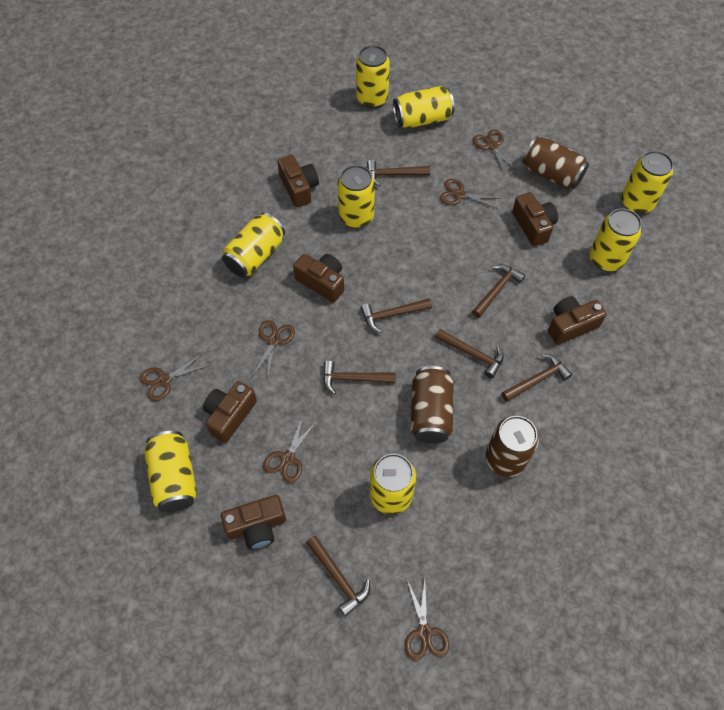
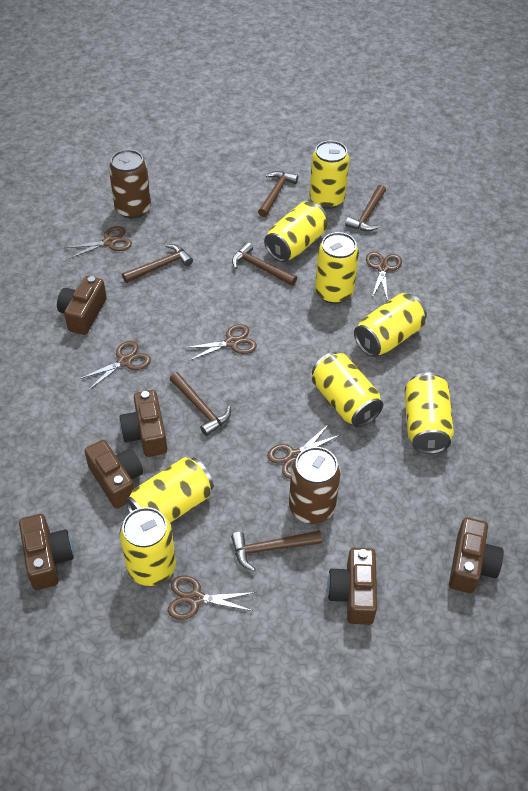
brown can: [410,366,453,444] [486,416,539,477] [522,136,589,189] = 3 -> [109,150,151,219] [289,447,341,524] = 2
brown hammer: [306,536,370,617] [323,360,396,395] [361,298,432,333] [367,160,430,186] [435,329,504,378] [472,264,525,318] [501,354,572,402] = 7 -> [122,244,193,283] [170,372,231,436] [231,530,322,572] [232,242,297,286] [258,171,298,217] [345,185,386,231] = 6

